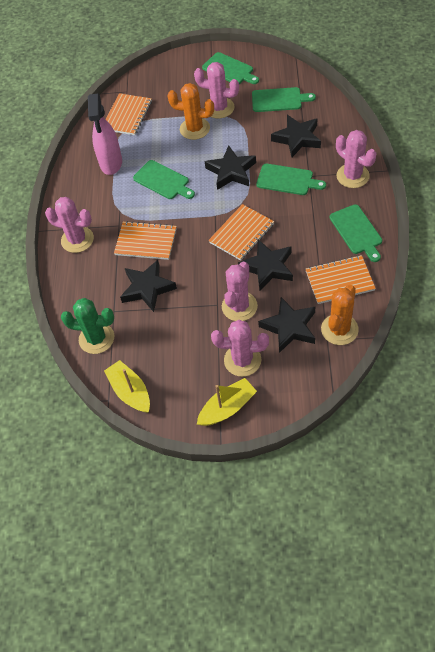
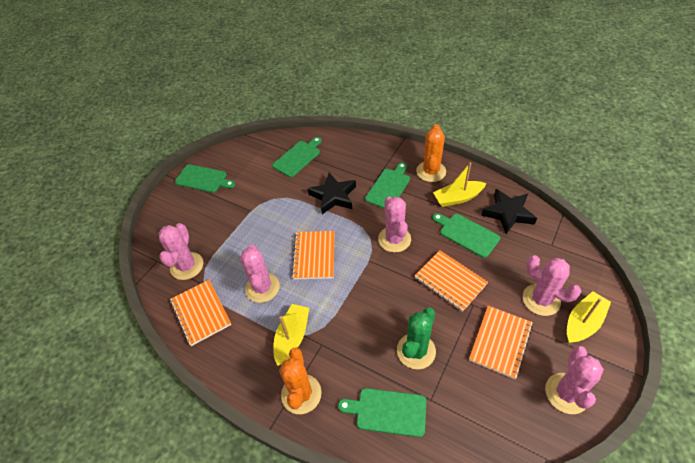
black star: [120,260,177,312] [204,145,256,190] [238,240,293,291] [258,297,315,353] [271,115,321,157] = 5 -> [308,173,356,214] [481,189,537,234] = 2
pink spray bottle: [88,94,122,175] = 1 -> none = 0
yellow boat: [104,360,150,413] [197,378,257,426] = 2 -> [273,304,309,366] [433,162,486,207] [567,291,611,343] = 3

